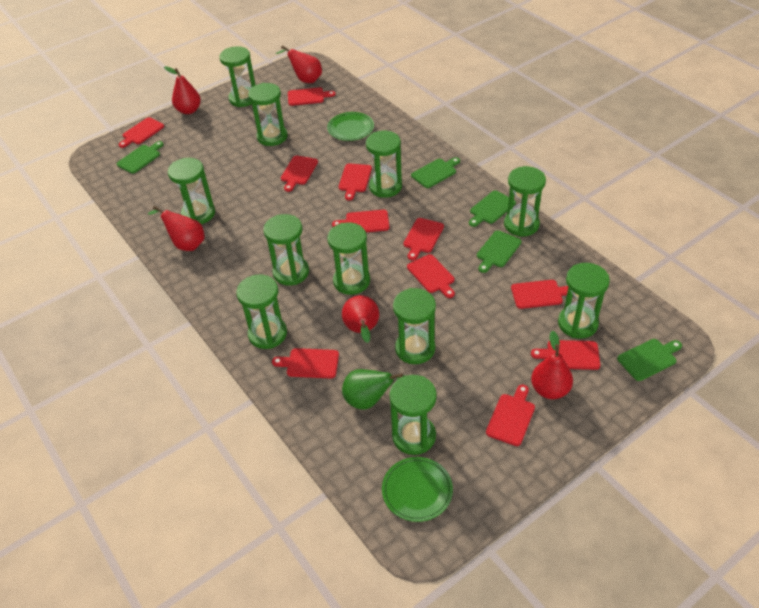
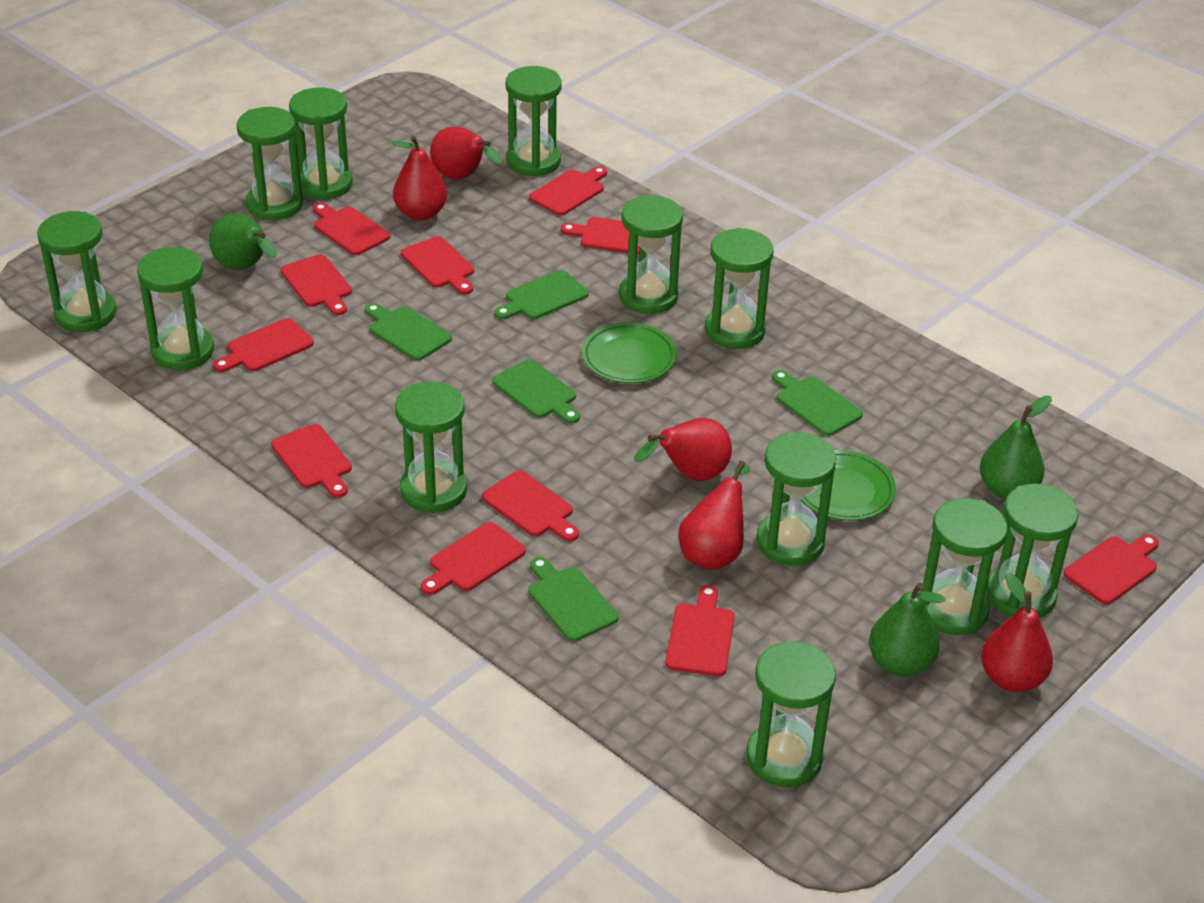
green hourglass: [168,158,215,224] [219,46,255,107] [236,274,287,349] [248,83,287,146] [263,214,309,285] [327,222,370,295] [366,131,402,198] [389,375,437,455] [393,288,436,364] [504,166,546,237] [558,263,610,338] = 11 -> [37,211,117,332] [137,247,214,370] [237,107,303,220] [289,87,353,200] [395,381,467,513] [506,66,562,177] [619,195,683,314] [705,228,773,349] [746,640,836,787] [756,432,836,566] [921,498,1008,635] [986,484,1079,618] = 12
green pear: [342,369,405,409] = 1 -> [209,213,277,270] [869,582,945,677] [980,395,1052,499] = 3

